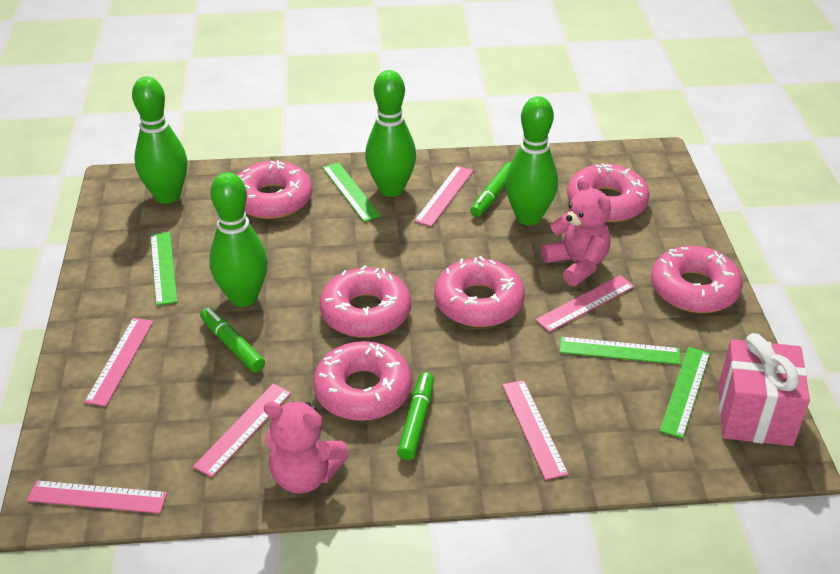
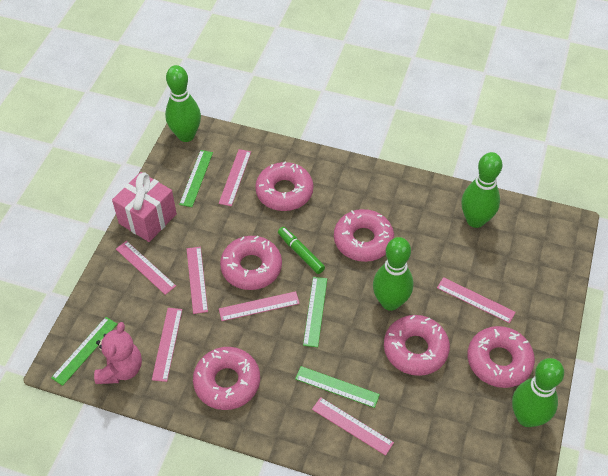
green marker: [200,307,265,372] [397,372,434,460] [470,162,511,217] = 3 -> [278,227,325,274] = 1
pink ruler: [27,480,167,513] [84,318,153,406] [193,384,291,477] [414,166,473,227] [502,380,568,480] [535,275,635,332] = 6 -> [116,241,176,295] [152,308,182,382] [187,247,208,314] [219,149,251,206] [219,291,300,321] [312,397,394,456] [437,277,516,323] = 7
pink teddy bear: [264,401,349,494] [542,177,611,286] = 2 -> [94,322,142,384] = 1

